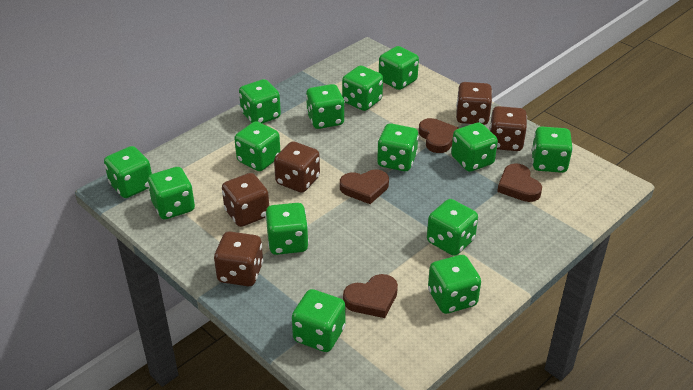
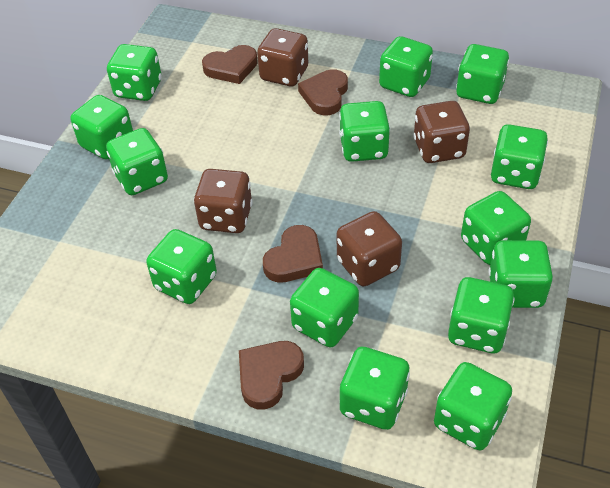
brown dice: [214,231,263,286] [222,173,269,227] [274,141,320,193] [456,82,492,125] [489,106,527,151] = 5 -> [194,169,252,233] [257,28,308,86] [337,211,402,286] [413,101,470,163] = 4

